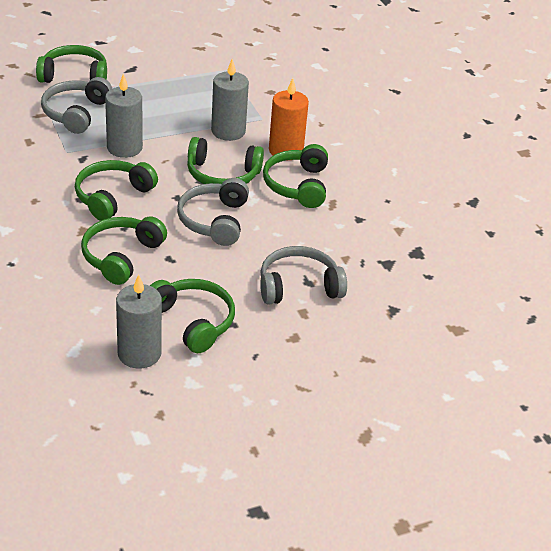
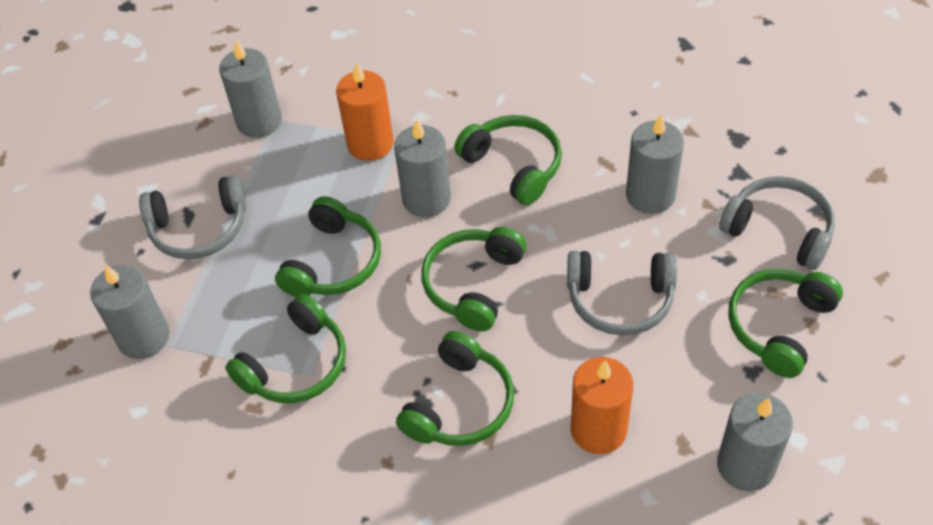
grey candle: [105,74,143,158] [116,274,162,369] [211,59,249,141] = 3 -> [90,264,169,359] [219,40,282,138] [394,119,451,217] [626,115,684,214] [717,393,793,491] = 5
orange candle: [269,78,309,156] = 1 -> [336,63,394,161] [571,357,633,454] = 2

